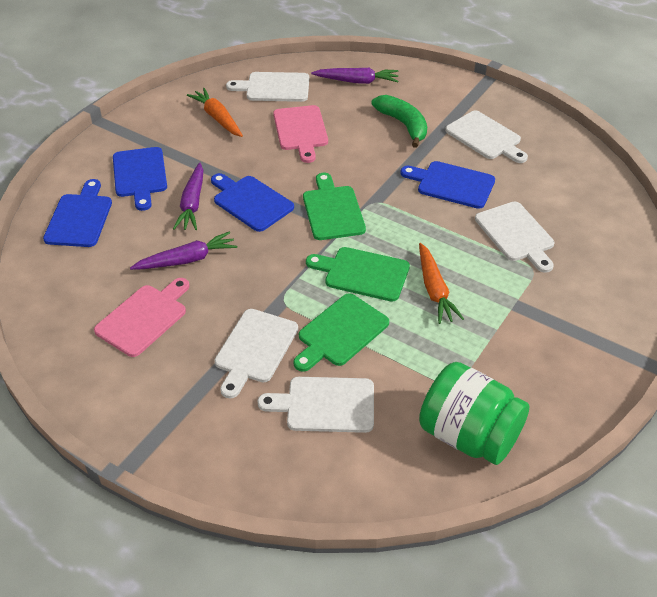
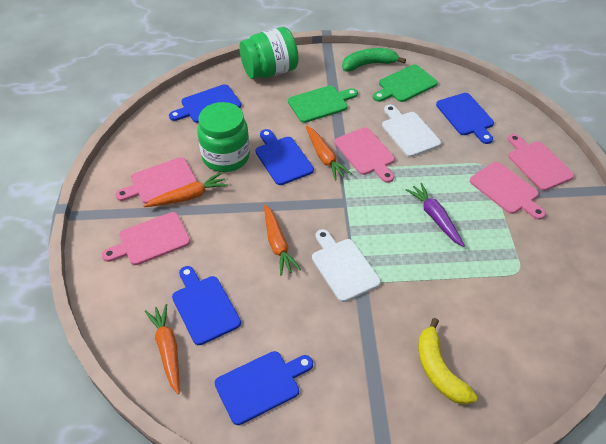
blue cutting board: [43,179,112,247] [113,147,167,211] [211,173,294,232] [400,161,495,209] = 4 -> [169,84,241,123] [172,266,241,345] [215,351,313,425] [255,129,314,185] [436,93,494,144] = 5
green cutting board: [293,293,389,372] [303,173,366,240] [306,247,410,302] = 3 -> [288,86,358,123] [373,64,438,102] = 2
green jar: [419,362,529,465] = 1 -> [197,102,250,172] [239,27,299,79] = 2
orange carrot: [187,88,243,137] [419,243,464,324] = 2 -> [144,173,228,207] [145,304,180,394] [264,204,301,276] [306,125,352,180] = 4
pink cutting board: [94,278,190,357] [273,105,328,163] = 2 -> [102,212,190,265] [115,157,197,204] [335,127,395,183] [470,162,546,220] [508,134,574,191] = 5
purple carrot: [130,231,237,270] [173,163,203,230] [311,68,398,84] = 3 -> [406,183,465,247] = 1
white cutting board: [215,309,298,398] [226,72,309,102] [257,377,374,433] [445,110,528,163] [475,201,554,273] = 5 -> [312,229,381,302] [382,105,441,157] = 2
yellow banana: none = 0 -> [418,318,477,405] = 1

